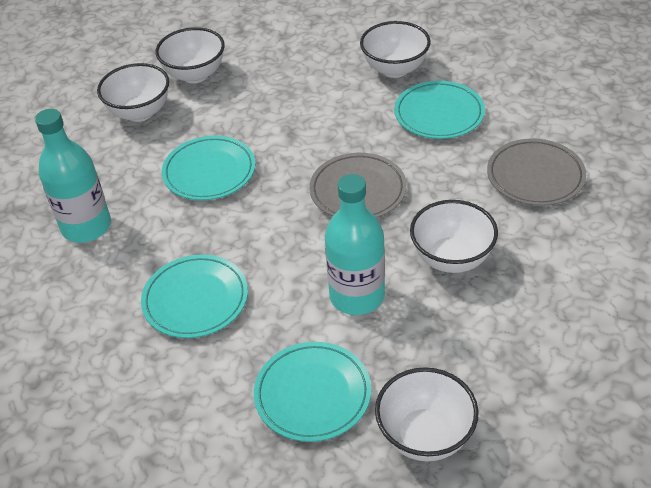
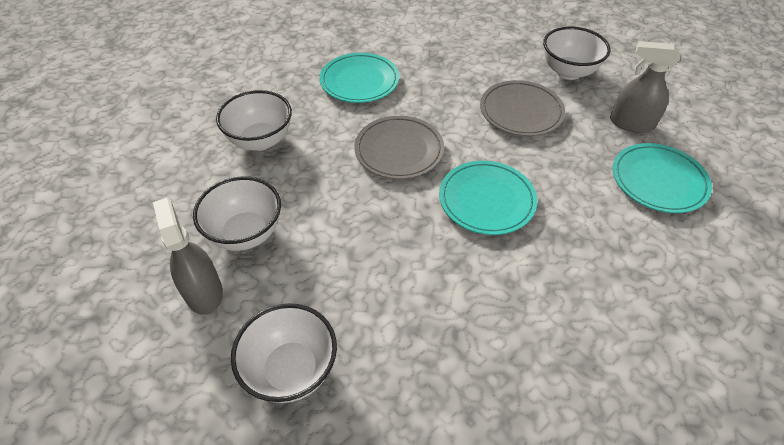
grey spray bottle: none = 0 -> [153,198,223,315] [610,41,680,133] = 2
turquoise bottle: [35,109,111,243] [325,174,385,315] = 2 -> none = 0
turquoise plate: [141,254,248,338] [162,136,255,200] [254,342,371,442] [394,81,485,139] = 4 -> [320,53,399,103] [439,161,537,235] [613,143,712,213] = 3
white bowl: [97,63,169,122] [155,27,225,83] [360,21,431,78] [375,367,479,462] [410,200,498,273] = 5 -> [193,176,281,251] [216,90,292,151] [231,303,337,403] [543,27,611,80] = 4

